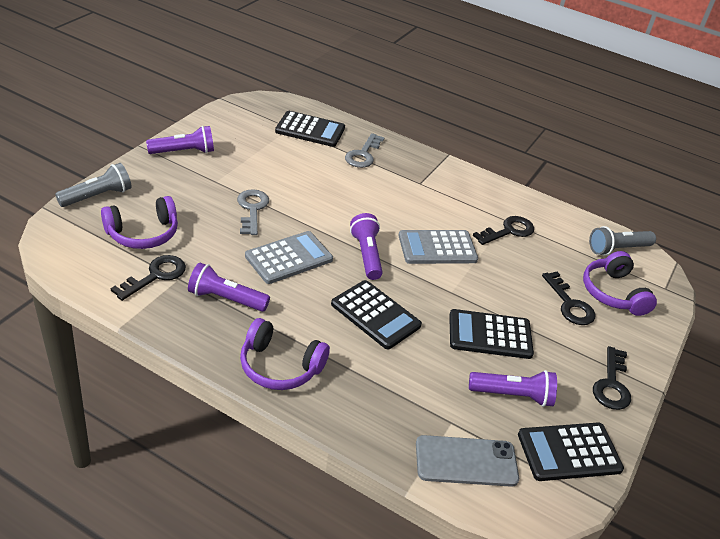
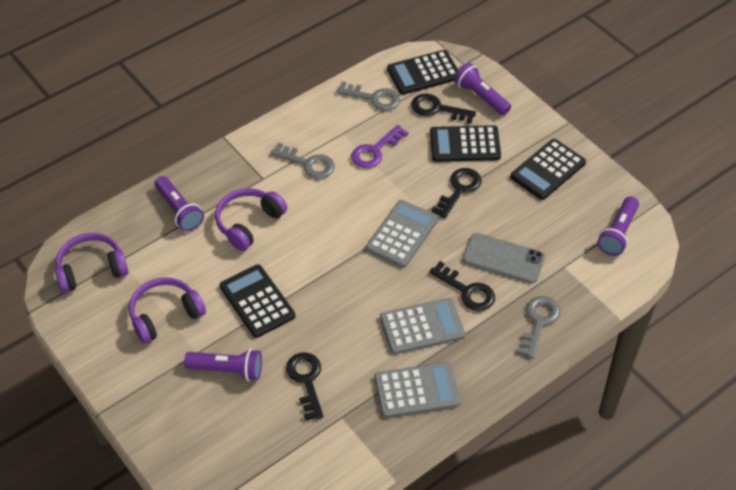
grey calculator: [245,231,333,284] [399,230,478,264] = 2 -> [366,200,438,268] [374,362,461,418] [380,298,465,354] = 3
grey flashlight: [55,163,131,207] [589,226,656,256] = 2 -> none = 0
grey key: [237,189,269,235] [345,133,384,168] = 2 -> [270,142,335,179] [336,81,400,111] [517,296,560,358] = 3
purple key: none = 0 -> [351,125,408,168] = 1

